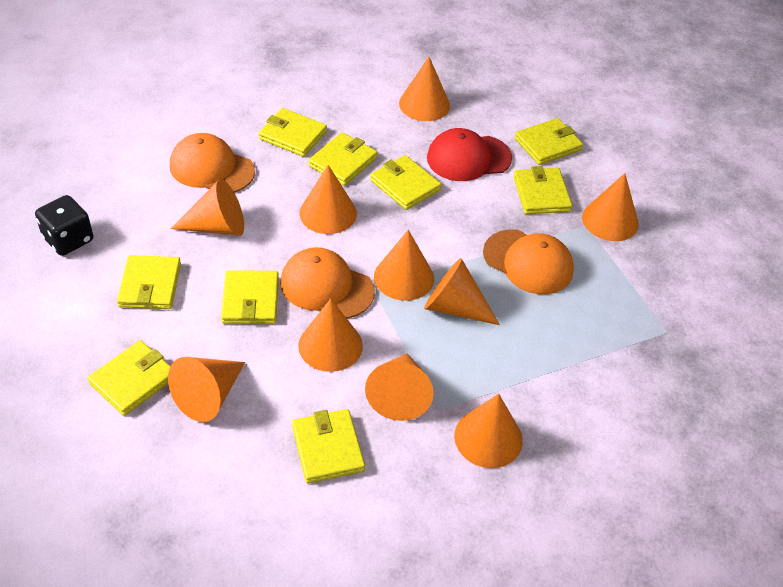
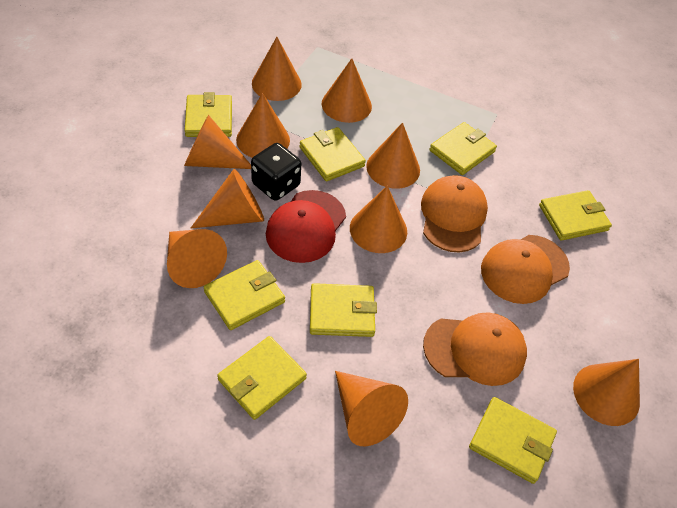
yellow wallet: [87,340,171,416] [117,255,181,309] [221,270,279,324] [259,108,327,157] [292,409,365,484] [308,133,378,186] [370,155,441,210] [513,166,572,214] [515,118,583,165] = 9 -> [185,92,232,137] [204,260,285,330] [217,336,307,420] [299,127,366,181] [310,283,377,337] [429,122,497,175] [469,397,557,484] [539,190,612,241] = 8

